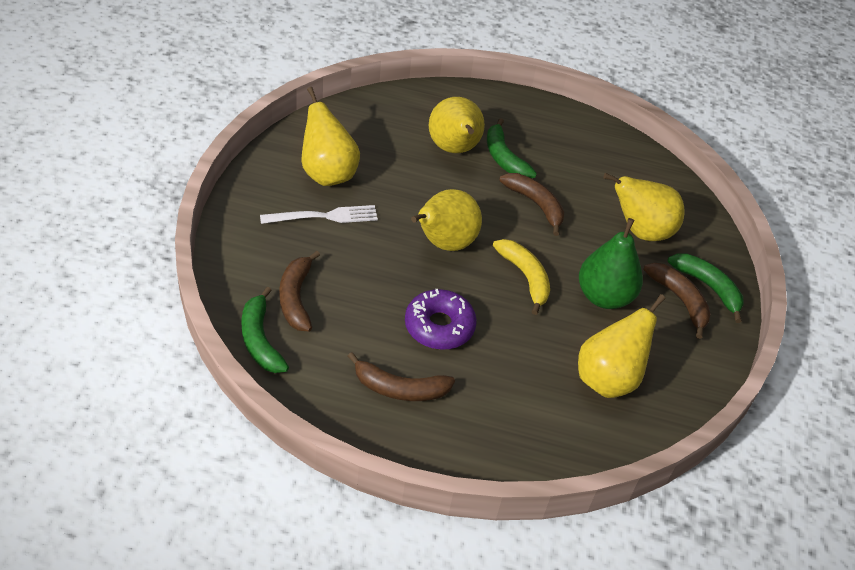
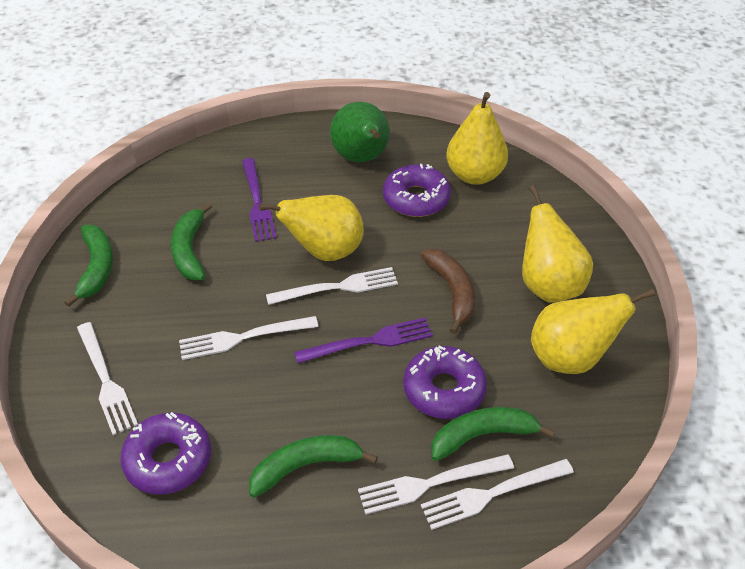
brown banana: [279,251,320,331] [348,352,455,401] [499,173,564,236] [643,263,711,339] = 4 -> [420,249,475,334] = 1
green banana: [241,287,289,373] [487,118,537,178] [668,253,744,323] = 3 -> [64,225,113,307] [171,202,212,280] [249,435,378,498] [431,407,555,461] = 4
purple donut: [405,289,477,350] = 1 -> [120,412,211,495] [383,164,451,217] [403,346,487,419] = 3
purple fork: none = 0 -> [242,158,277,242] [294,318,433,363] = 2
white fork: [260,205,378,224] = 1 -> [77,322,138,435] [179,316,318,360] [266,267,398,305] [358,454,514,515] [421,459,574,530] = 5
yellow banana: [493,239,550,315] = 1 -> none = 0
yellow pear: [302,87,360,186] [411,189,482,251] [429,97,485,153] [578,294,665,398] [603,173,685,241] = 5 -> [259,195,364,261] [446,92,508,185] [522,185,593,303] [531,289,655,374] = 4

